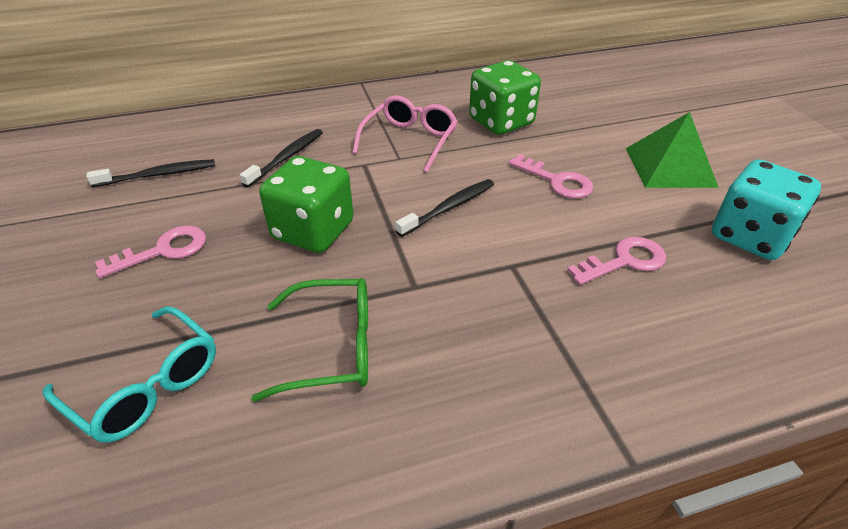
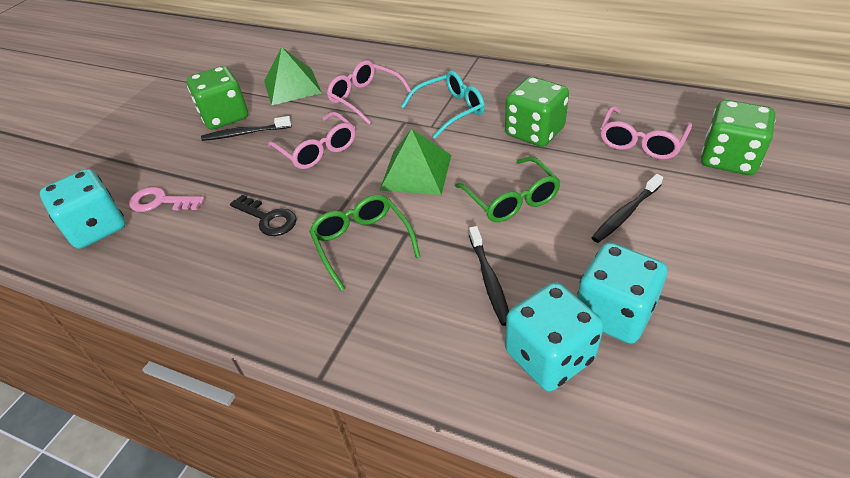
black key: none = 0 -> [230,195,297,236] = 1
green dice: [259,156,354,253] [469,60,541,135] = 2 -> [187,66,248,130] [505,77,569,147] [701,100,776,175] = 3
green glasses: [251,278,368,402] = 1 -> [309,195,421,291] [455,157,561,222] = 2
green pyramid: [626,112,719,188] = 1 -> [264,47,322,106] [379,129,451,195] = 2
pink glasses: [352,95,458,173] = 1 -> [268,112,356,169] [327,61,411,124] [600,106,692,159] = 3
pink key: [95,226,206,278] [509,154,593,198] [567,237,666,285] = 3 -> [129,187,205,212] = 1
turquoise dice: [712,159,821,260] = 1 -> [40,169,125,249] [505,282,604,391] [577,243,667,344] = 3

